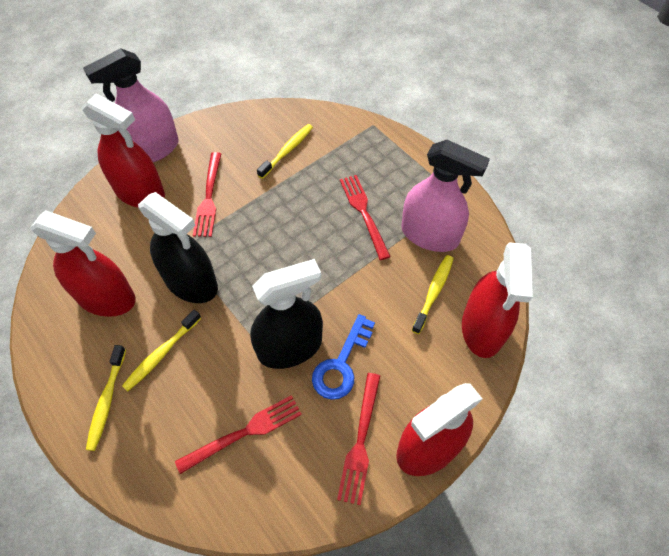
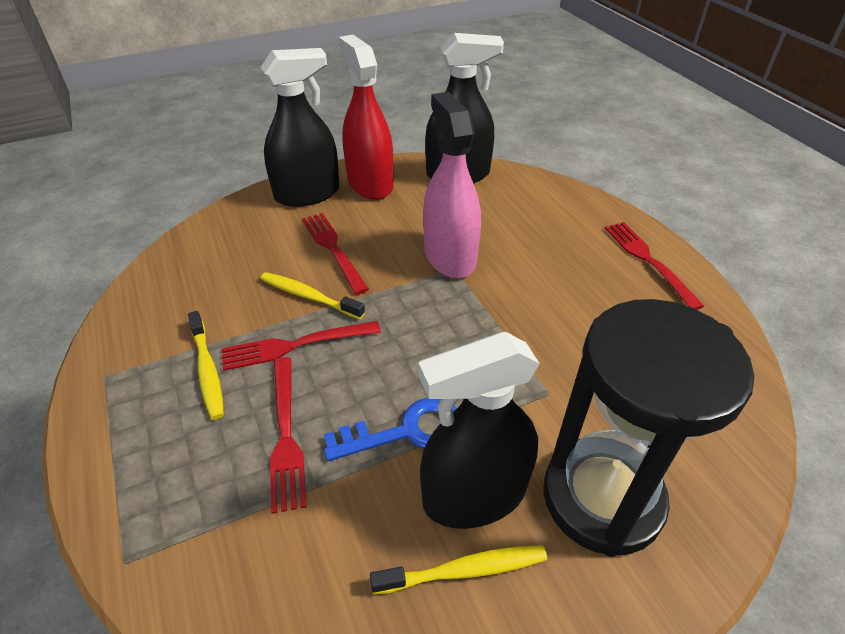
black hourglass: none = 0 -> [543,299,754,557] = 1
black spray bottle: [138,192,218,303] [250,259,323,369] = 2 -> [260,48,340,207] [418,332,540,529] [425,33,504,183] = 3
pink spray bottle: [83,48,179,162] [401,140,490,252] = 2 -> [423,92,481,278] = 1
red spray bottle: [31,210,135,317] [82,93,165,208] [396,383,483,476] [462,242,533,358] = 4 -> [339,35,394,200] = 1
yellow toothbrush: [86,345,126,451] [122,310,201,391] [257,124,313,179] [412,255,454,334] = 4 -> [188,311,224,420] [260,272,365,319] [370,545,547,595] = 3

